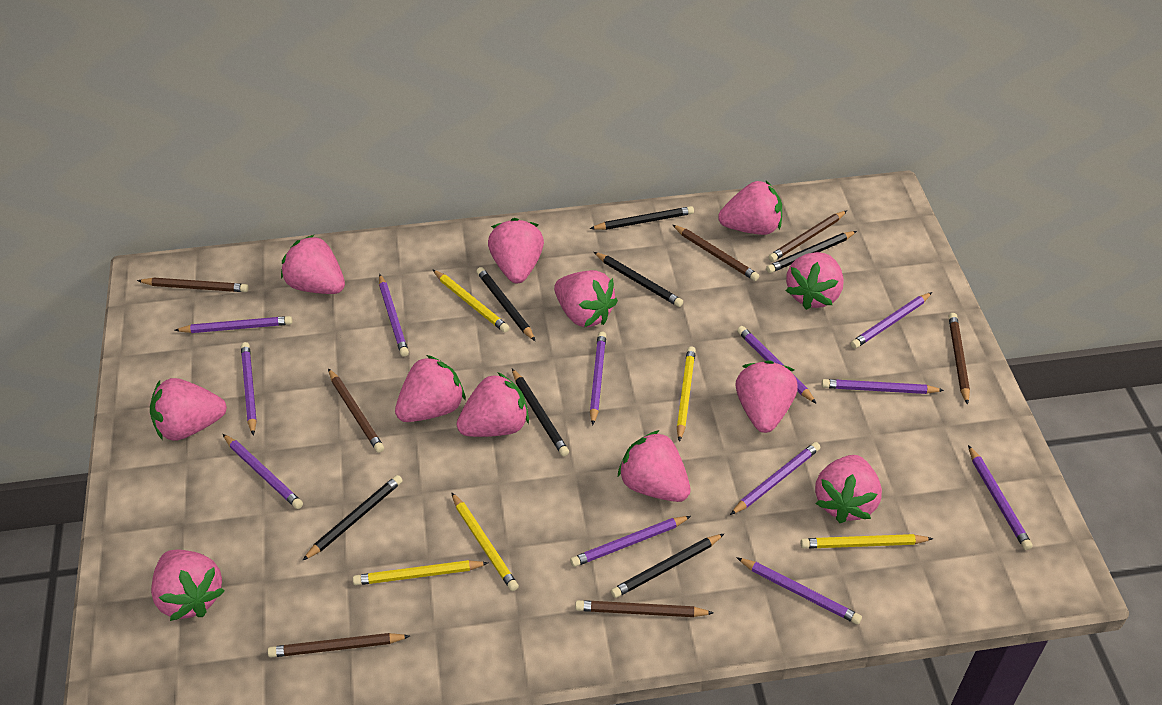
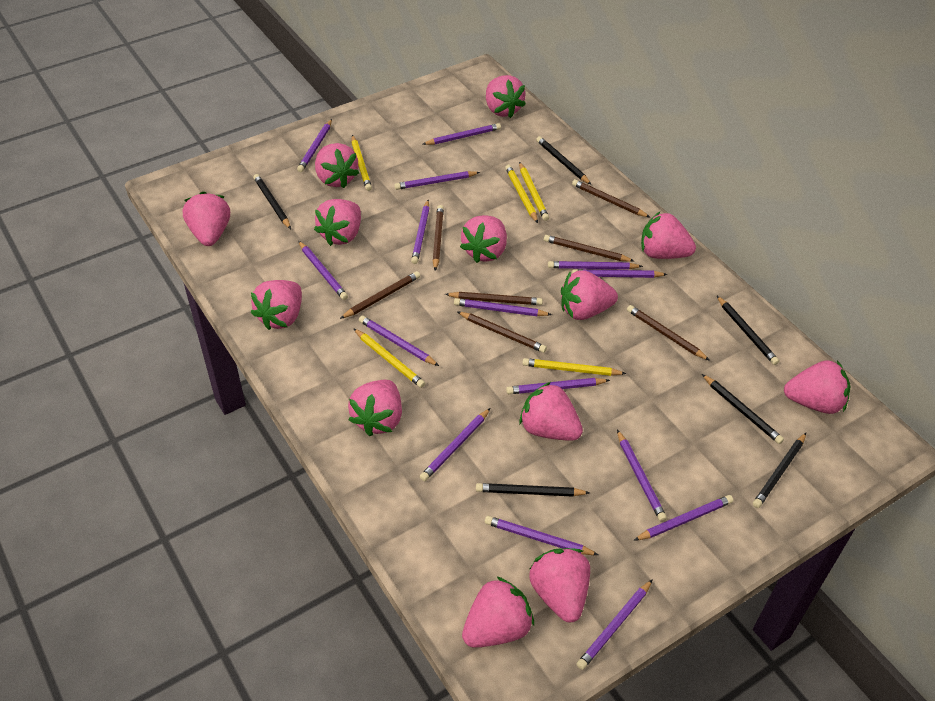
black pencil: [302,475,403,561] [477,267,535,341] [512,369,569,456] [590,206,694,230] [594,252,683,307] [611,534,724,598] [766,231,857,273] = 7 -> [253,174,291,229] [476,483,590,497] [536,136,591,184] [702,374,784,444] [717,296,779,365] [753,433,806,508] = 6
pink strawberry: [150,378,227,441] [151,550,225,621] [281,235,345,294] [395,355,466,422] [456,372,529,437] [488,218,544,283] [554,270,618,327] [618,430,691,502] [718,181,782,235] [736,360,798,433] [786,252,844,310] [815,455,882,523] = 12 -> [183,192,230,246] [251,280,302,330] [314,199,361,246] [315,143,359,188] [348,380,402,436] [460,215,507,263] [462,576,534,648] [486,75,526,118] [519,382,583,441] [529,548,590,623] [561,270,618,320] [641,212,696,259] [784,360,850,414] = 13
purple pencil: [174,316,292,333] [223,434,303,509] [241,342,257,436] [379,274,409,357] [570,516,691,567] [590,331,606,426] [730,442,820,515] [736,557,862,625] [737,326,817,404] [822,379,944,394] [851,292,932,349] [968,445,1033,550] = 12 -> [297,119,332,172] [298,241,348,300] [359,316,439,366] [394,171,480,190] [411,200,430,264] [420,408,490,481] [423,123,501,145] [454,298,552,316] [485,516,598,555] [506,378,610,394] [548,261,643,270] [572,269,668,278] [577,579,653,670] [617,430,667,522] [633,495,733,541] = 15

